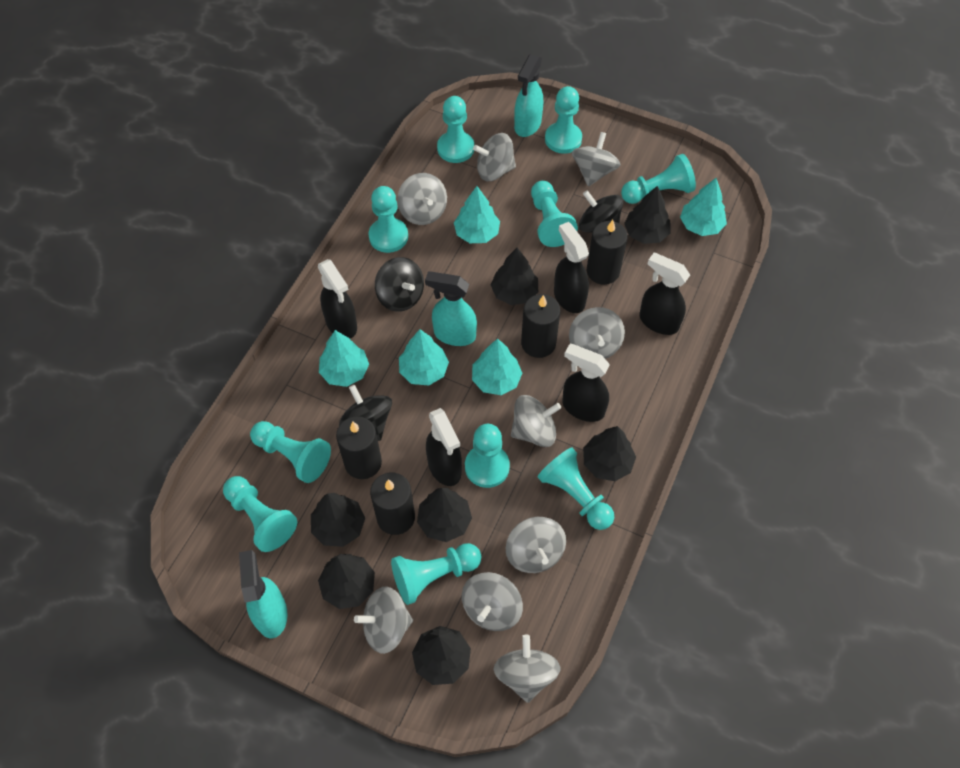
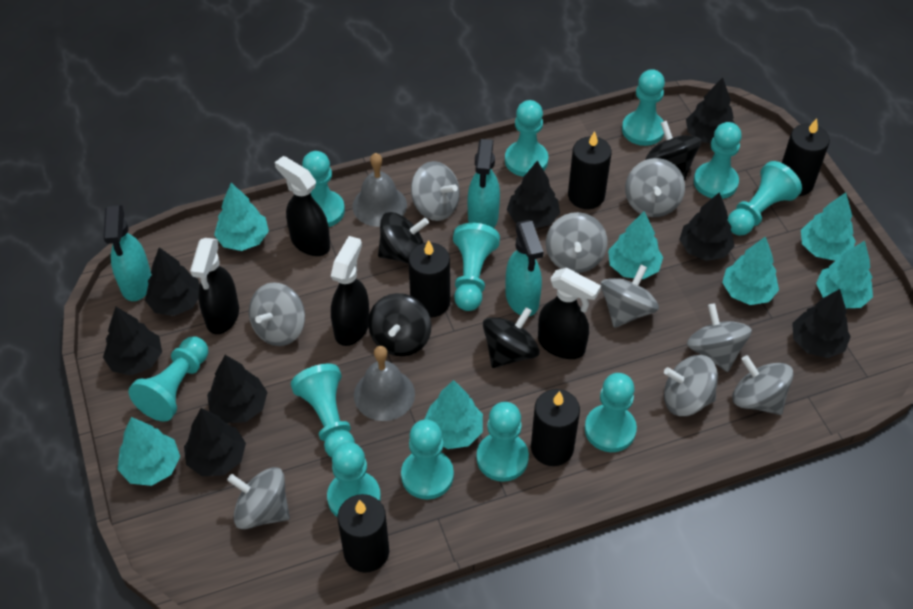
black candle: [336,416,382,479] [370,473,415,535] [521,294,560,358] [587,220,628,285] = 4 -> [337,494,389,573] [408,240,450,318] [531,389,580,466] [568,131,612,209] [782,118,830,196] = 5
black spinning top: [339,385,392,441] [375,257,424,312] [579,190,623,233] = 3 -> [368,293,431,356] [378,212,429,264] [483,307,540,368] [646,121,701,180] = 4
black spray bottle: [318,259,357,338] [426,408,462,486] [554,222,589,313] [562,344,610,422] [640,253,690,335] = 5 -> [190,238,239,334] [275,156,330,256] [331,236,369,346] [538,268,601,359] = 4
black tree: [311,493,365,547] [318,554,375,609] [412,626,471,685] [417,488,472,542] [491,248,538,305] [583,426,636,481] [624,186,670,244] = 7 -> [103,307,162,376] [145,247,200,316] [184,408,246,476] [207,355,267,423] [507,161,560,228] [679,192,734,261] [686,77,735,143] [792,289,851,358] = 8
grey bell: none = 0 -> [353,153,407,227] [354,346,415,421] = 2
turquoise pawn: [223,476,297,552] [250,421,331,483] [368,186,408,253] [391,543,481,605] [437,96,474,163] [465,424,510,488] [531,181,578,247] [537,447,614,530] [545,86,582,154] [621,154,696,204] = 10 -> [128,336,208,422] [291,364,355,458] [302,151,345,227] [327,442,381,517] [401,420,454,500] [453,223,500,311] [476,402,529,482] [505,100,548,177] [585,373,637,452] [622,69,665,146] [694,122,742,199] [727,161,802,235] = 12
turquoise tree: [319,330,369,387] [399,329,449,386] [454,186,500,243] [472,339,522,395] [680,178,727,236] = 5 -> [118,417,180,486] [214,183,269,251] [424,380,483,449] [608,211,663,279] [722,236,779,305] [801,192,856,261] [816,241,873,308] = 7

